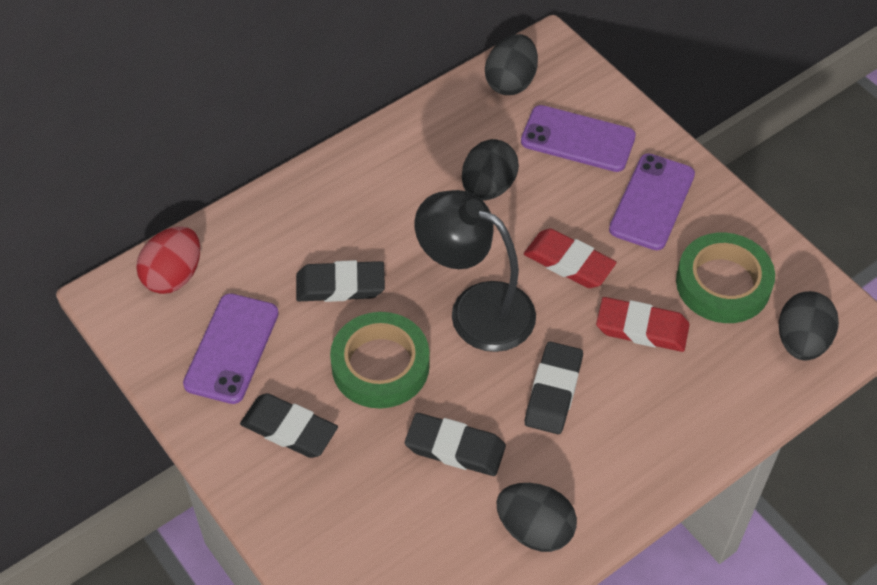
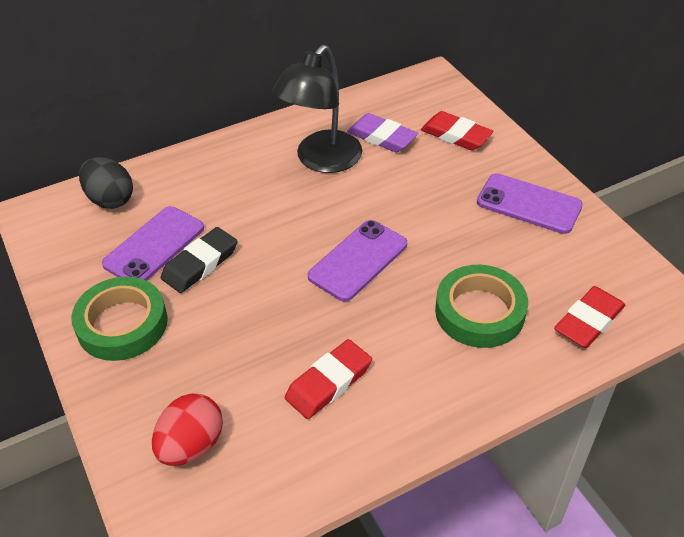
black egg: [462,139,519,201] [485,34,538,95] [496,483,577,552] [779,291,839,360] = 4 -> [79,157,133,209] = 1
black eraser: [240,393,338,458] [296,260,385,302] [405,413,506,476] [525,342,583,434] = 4 -> [161,227,237,293] = 1
purple eraser: none = 0 -> [347,113,418,153] = 1
red eraser: [524,228,616,288] [596,297,690,352] = 2 -> [285,339,372,419] [421,111,494,150] [554,286,625,348] = 3

